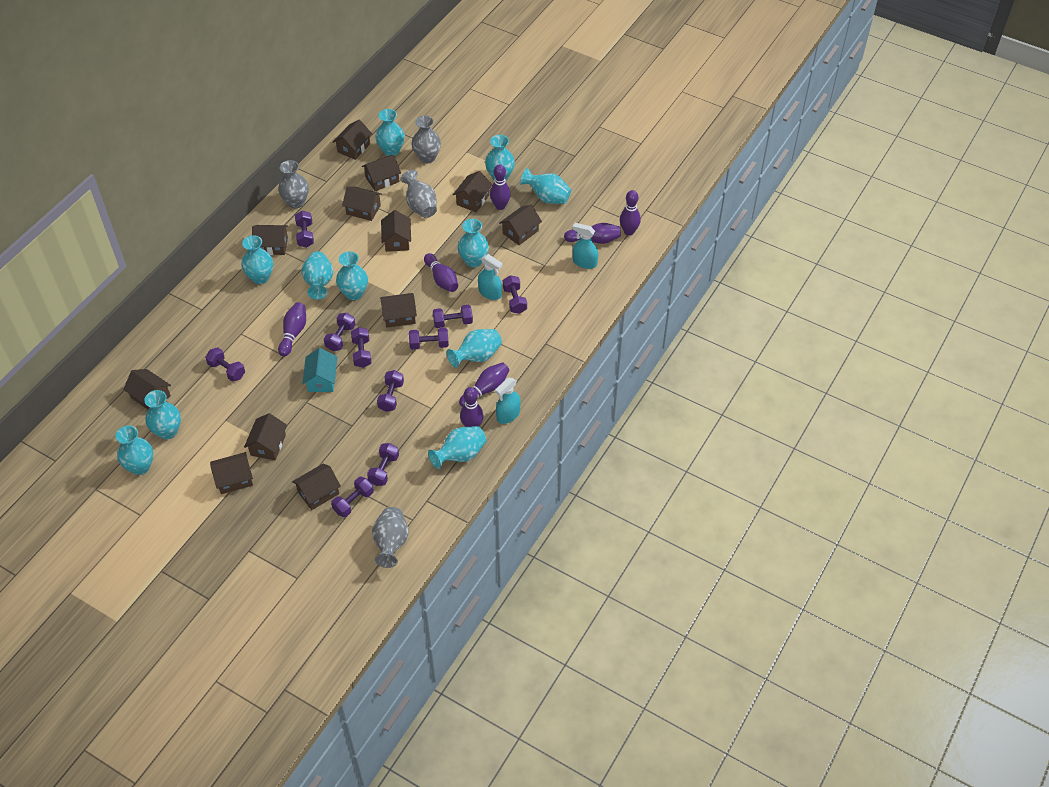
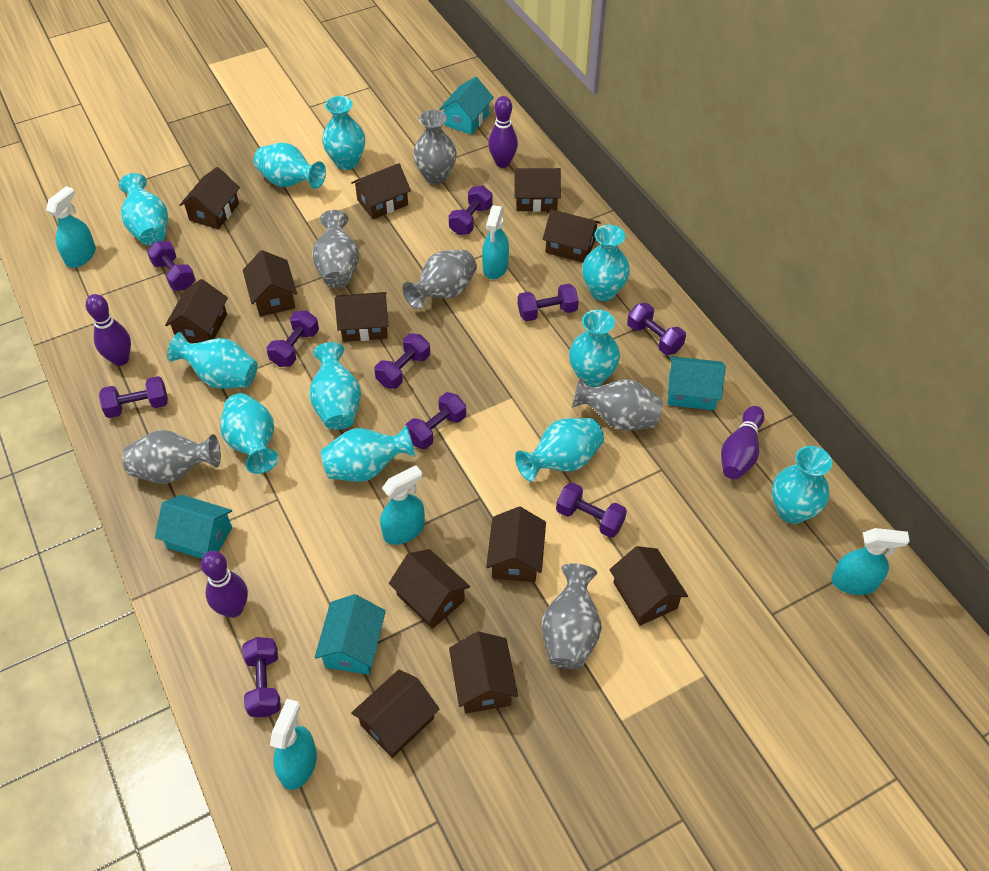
grey vase: [278,160,309,208] [372,507,408,568] [401,170,437,218] [412,116,441,163] = 4 -> [122,430,221,484] [312,210,359,288] [402,250,477,309] [413,110,457,184] [542,563,602,669] [572,377,663,431] = 6
purple bowling pin: [278,302,306,357] [424,253,458,292] [459,362,509,407] [460,387,484,427] [490,164,511,210] [564,223,621,244] [620,190,641,236] = 7 -> [86,294,131,366] [201,551,248,618] [488,96,518,168] [721,406,764,480] = 4
turquoise house: [302,348,337,392] = 1 -> [155,495,232,559] [315,594,386,675] [439,77,494,135] [668,356,726,410] = 4
turquoise spray bottle: [478,254,503,300] [495,378,520,424] [572,223,598,269] = 3 -> [46,186,96,268] [270,699,317,790] [380,465,425,545] [482,205,509,279] [832,528,910,595] = 5

